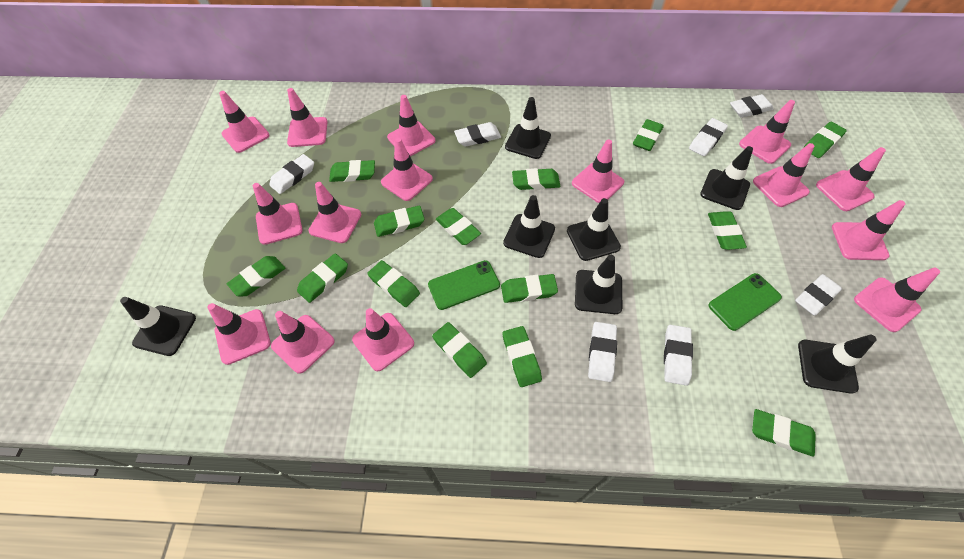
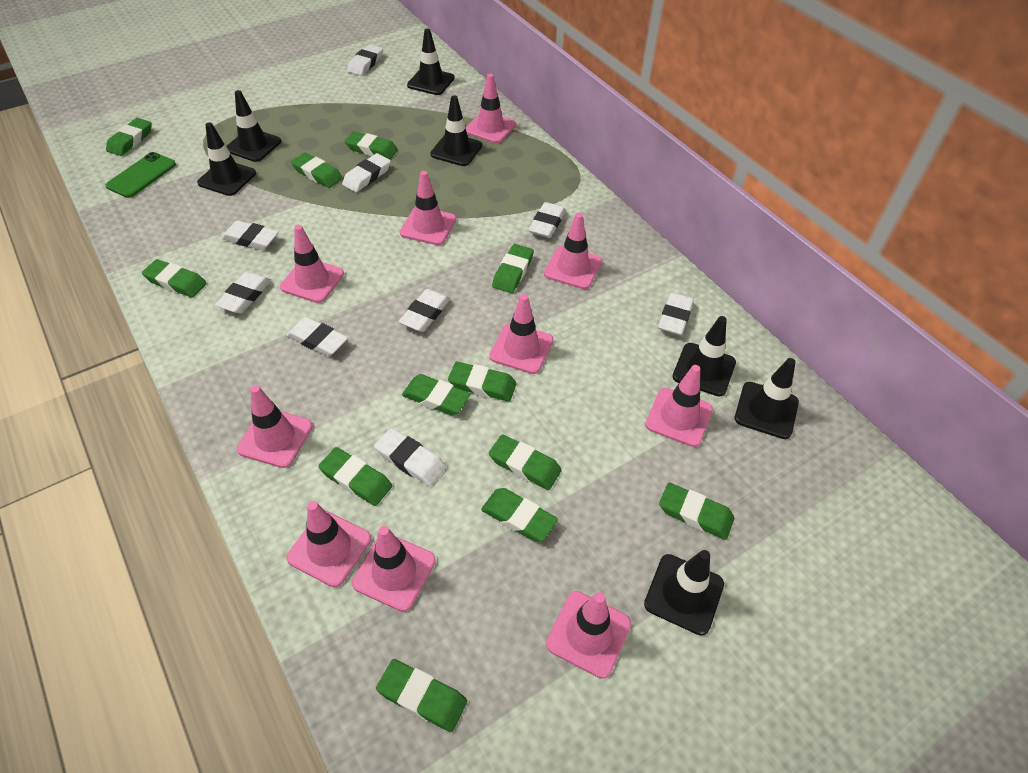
green eraser: [227,256,285,296] [297,253,348,303] [329,160,375,182] [367,260,420,307] [374,206,425,237] [432,322,487,378] [436,208,481,245] [501,274,558,303] [503,326,542,387] [512,168,560,190] [633,119,664,151] [708,211,747,250] [752,409,816,457] [803,122,847,158] = 14 -> [106,118,152,156] [142,259,207,298] [291,152,343,188] [318,447,392,506] [345,131,398,159] [376,659,467,732] [402,374,470,415] [448,362,517,402] [481,488,558,542] [489,434,562,490] [492,244,534,293] [659,483,734,540] = 12
green phone: [428,260,500,310] [708,273,782,331] = 2 -> [106,152,176,198] = 1
pink traffic cone: [207,303,271,365] [219,91,269,153] [253,183,303,245] [271,311,335,374] [287,88,328,147] [309,182,361,243] [352,308,414,371] [381,138,433,201] [387,95,435,156] [572,139,624,203] [739,100,795,164] [753,143,815,207] [816,147,886,211] [832,200,905,260] [854,268,940,332] = 15 -> [237,385,313,468] [280,225,344,303] [287,501,371,587] [352,526,436,612] [400,171,456,245] [466,74,516,143] [489,294,553,374] [544,213,602,289] [546,591,631,679] [645,365,713,447] = 10
white eraser: [269,154,314,194] [454,122,501,147] [588,322,617,382] [664,325,693,386] [689,118,728,156] [730,94,774,118] [795,274,842,316] = 7 -> [215,271,271,313] [221,220,278,250] [287,317,348,356] [342,153,391,192] [347,44,383,76] [374,428,446,486] [399,289,450,332] [529,202,566,238] [658,292,694,335] = 9

